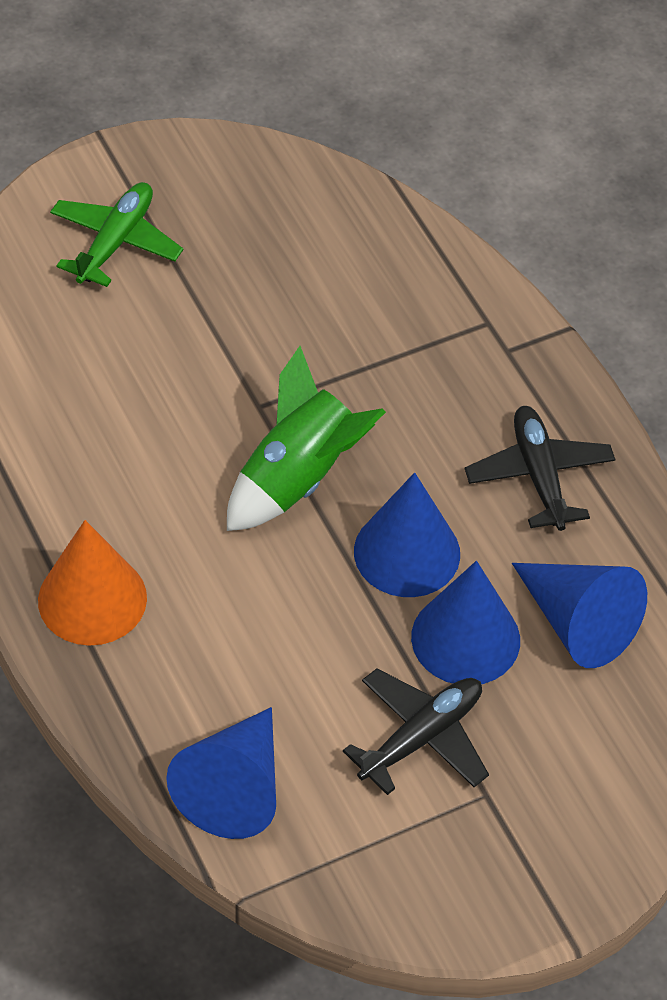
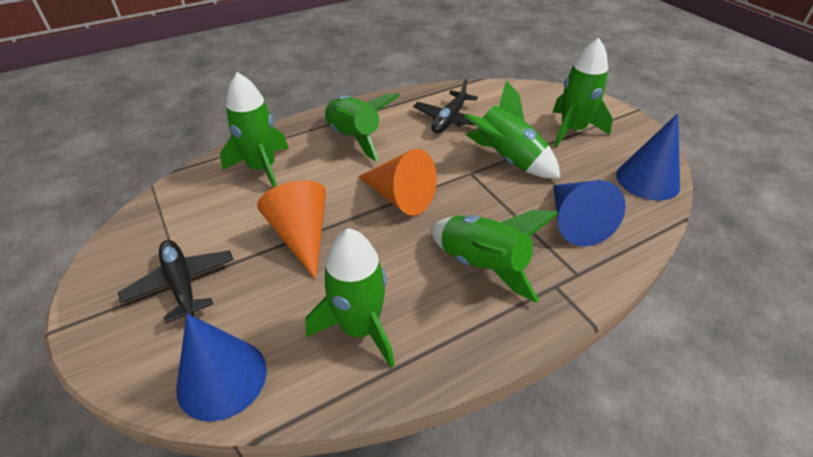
blue cone: [166,707,276,839] [354,472,460,597] [411,561,520,684] [512,563,647,668] = 4 -> [176,313,267,422] [553,180,626,247] [616,113,680,201] = 3
green plane: [50,182,183,287] = 1 -> none = 0
green rocket: [227,346,386,531] = 1 -> [220,72,289,188] [305,228,395,368] [324,93,400,161] [430,210,558,303] [464,80,560,178] [552,38,613,147] = 6
orange cone: [38,520,147,646] = 1 -> [257,180,326,280] [358,149,437,216] = 2

